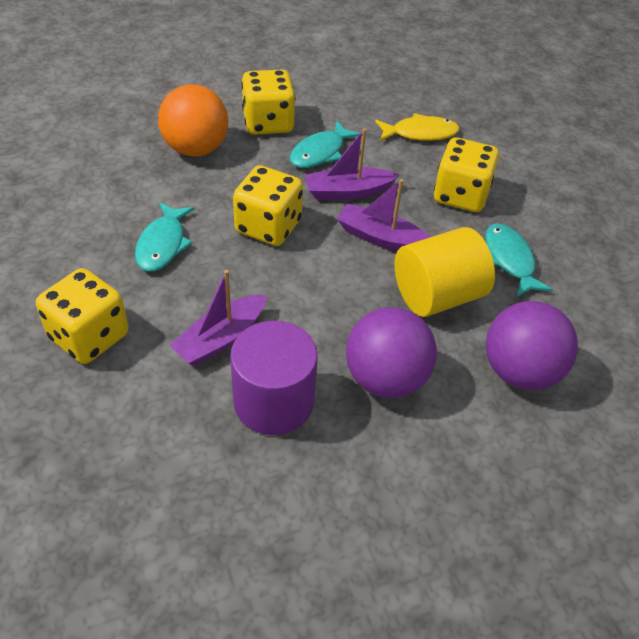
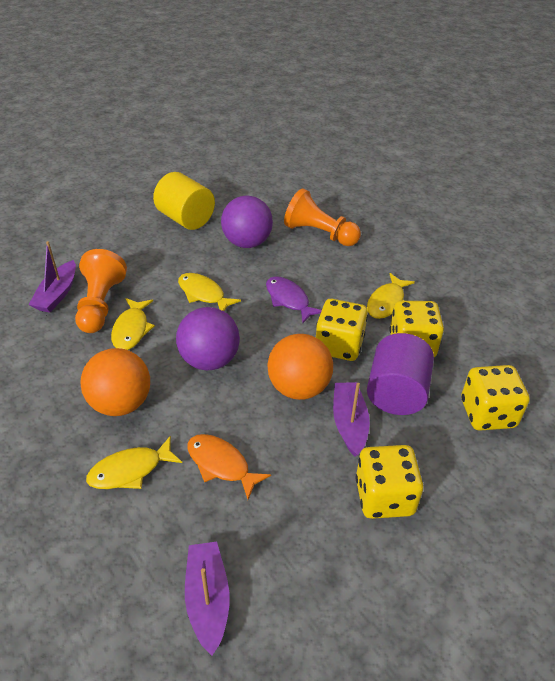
orange ball: [158,84,228,156] = 1 -> [80,348,150,416] [267,334,333,400] = 2
orange fish: none = 0 -> [188,434,271,500] = 1
orange pawn: none = 0 -> [75,249,127,333] [284,188,361,246] = 2
purple fish: none = 0 -> [266,276,322,323] = 1
turquoise fish: [135,202,194,272] [290,121,362,168] [485,224,553,297] = 3 -> none = 0
yellow fish: [375,113,460,141] = 1 -> [86,436,182,489] [111,298,155,350] [178,273,241,311] [367,273,415,319] = 4

